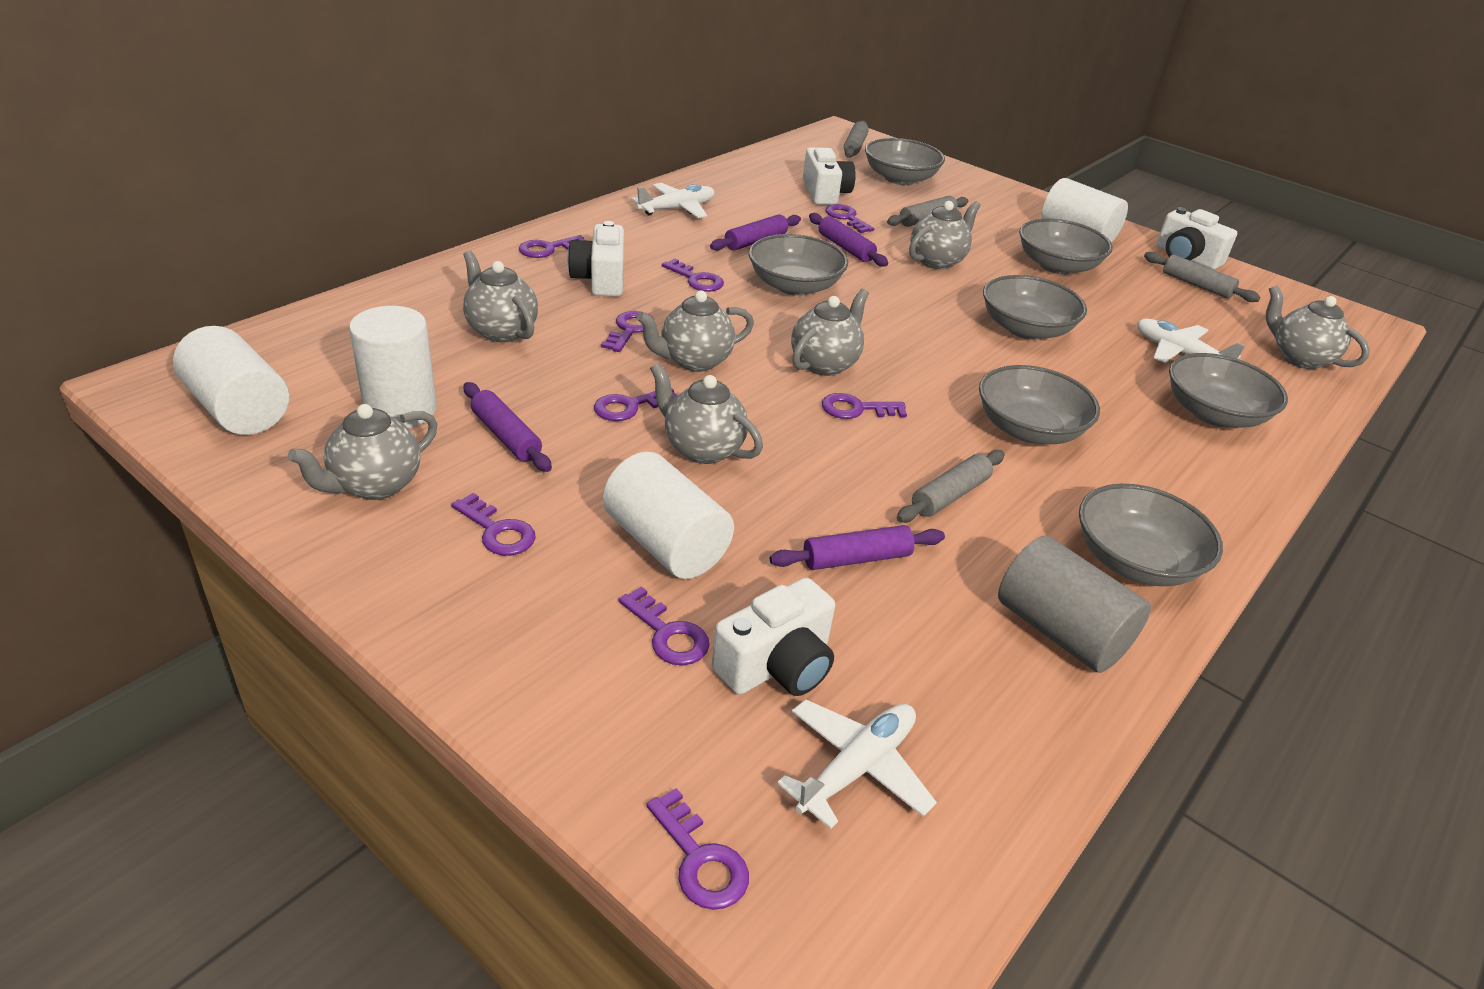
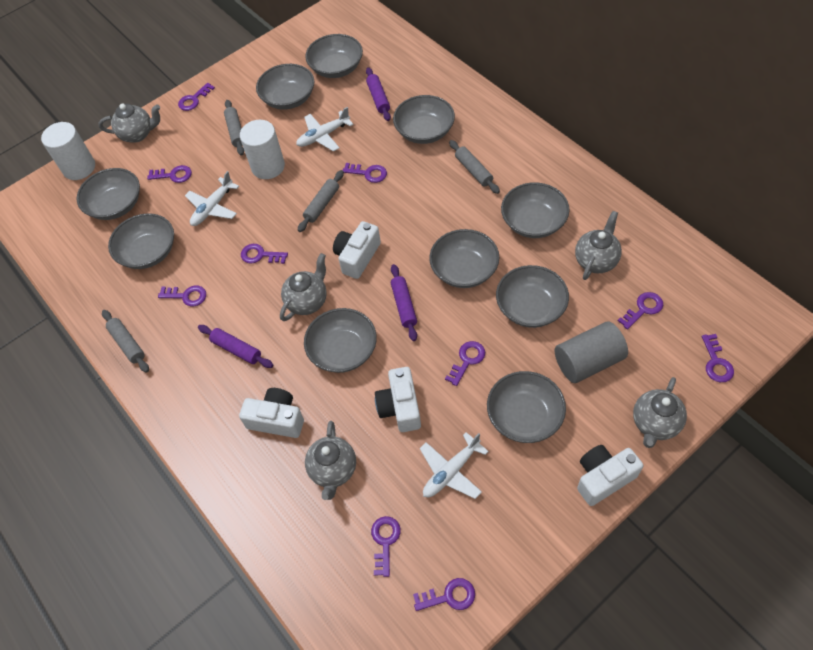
grey bowl: [749,234,848,296] [865,138,945,185] [979,365,1100,444] [983,275,1087,340] [1019,219,1113,275] [1079,484,1223,586] [1169,353,1288,428] = 7 -> [77,168,140,220] [108,213,174,269] [256,64,314,110] [304,308,377,373] [305,34,363,78] [393,95,455,144] [429,229,499,288] [487,371,566,443] [496,265,569,328] [501,182,570,238] = 10
grey teapot: [288,404,437,500] [463,251,538,342] [637,290,754,372] [650,363,763,464] [791,289,869,376] [909,201,980,270] [1266,285,1370,369] = 7 -> [98,104,160,143] [280,253,327,321] [305,421,356,500] [575,211,622,280] [633,377,687,448] = 5
purple key: [451,493,536,556] [519,235,586,258] [594,388,677,421] [601,311,654,352] [618,586,710,665] [646,788,749,910] [662,258,724,292] [822,393,907,419] [826,204,874,233] = 9 -> [147,165,192,183] [158,286,206,306] [178,83,215,111] [241,244,288,264] [343,163,387,183] [371,516,401,577] [413,578,475,611] [445,341,485,386] [618,292,663,330] [702,334,734,382] = 10
purple rolling pin: [463,382,552,472] [710,214,801,251] [770,525,945,570] [809,213,888,267] = 4 -> [198,325,273,368] [366,67,391,121] [391,264,417,341] = 3
white cylinder: [173,326,289,435] [349,306,437,428] [603,452,734,579] [1042,178,1128,243] = 4 -> [41,122,95,180] [240,120,285,179] = 2

